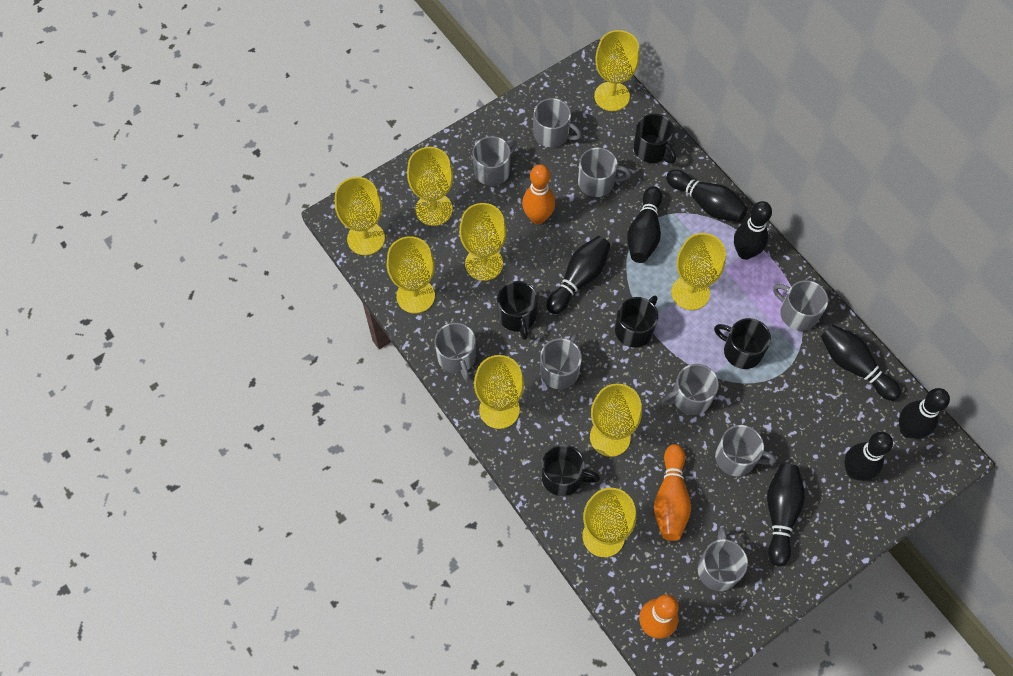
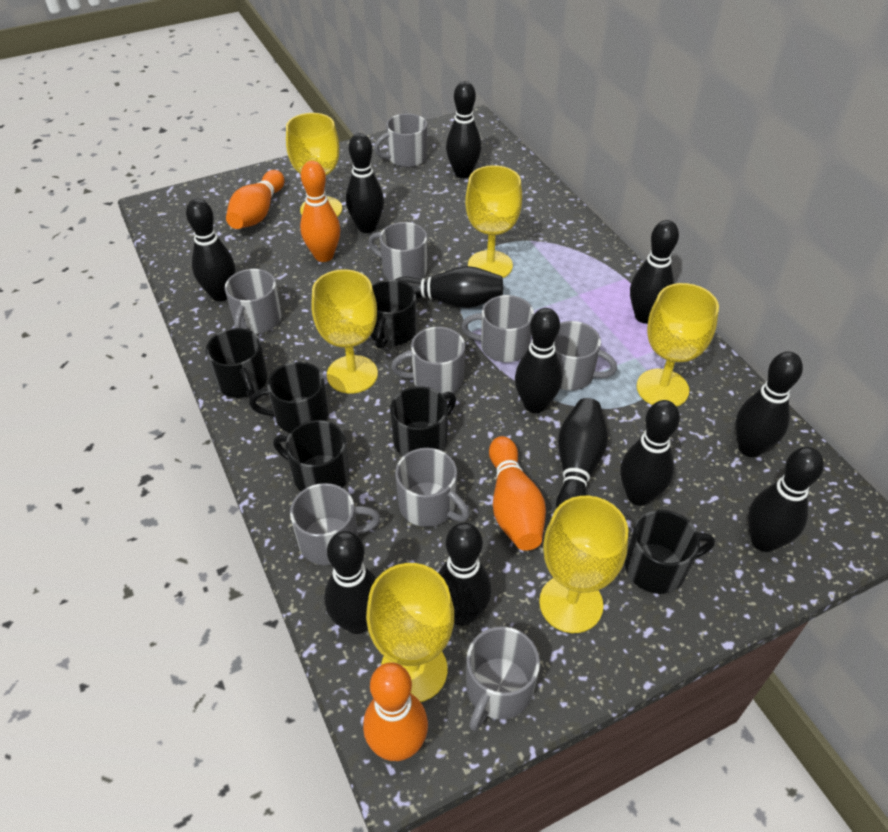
black bowling pin: [546,236,610,314] [627,186,662,263] [666,169,748,222] [734,201,772,260] [767,464,805,566] [821,324,901,401] [844,432,893,481] [899,388,950,438] = 8 -> [186,198,235,301] [324,531,376,634] [346,133,384,233] [395,266,503,308] [438,522,491,626] [446,81,481,178] [515,308,562,413] [556,398,608,509] [620,400,680,506] [630,220,679,324] [735,351,803,457] [748,447,824,552] = 12
black mug: [497,281,538,340] [541,444,600,496] [615,296,658,348] [634,114,676,163] [714,318,771,369] = 5 -> [206,328,267,399] [249,362,328,433] [273,420,349,491] [370,280,417,349] [390,386,456,456] [625,510,715,594] = 6
orange bowling pin: [522,164,555,224] [639,594,679,639] [654,444,691,541] = 3 -> [226,170,284,229] [300,161,340,262] [363,662,428,761] [489,436,546,551] = 4
yellow goblet: [335,177,385,255] [387,236,435,314] [407,147,453,226] [459,203,506,281] [474,355,524,429] [583,488,636,557] [590,384,642,457] [594,30,640,111] [671,233,726,310] = 9 -> [286,113,342,217] [311,269,378,394] [366,563,454,702] [465,165,522,278] [539,496,628,633] [637,283,719,407] = 6

